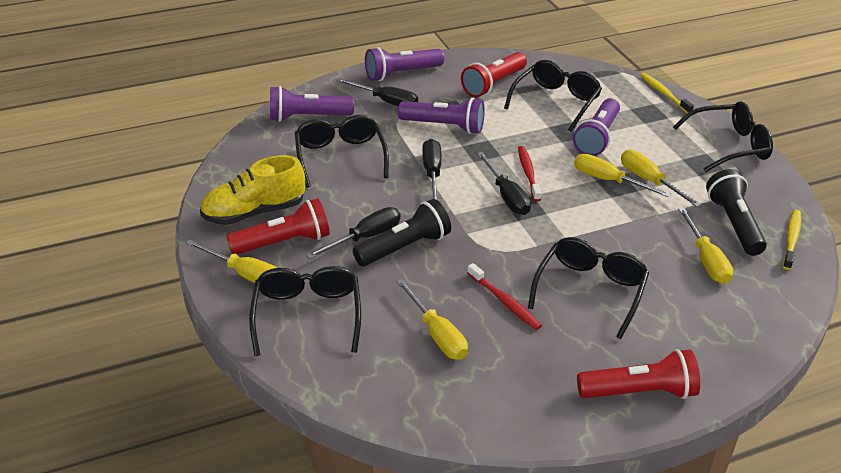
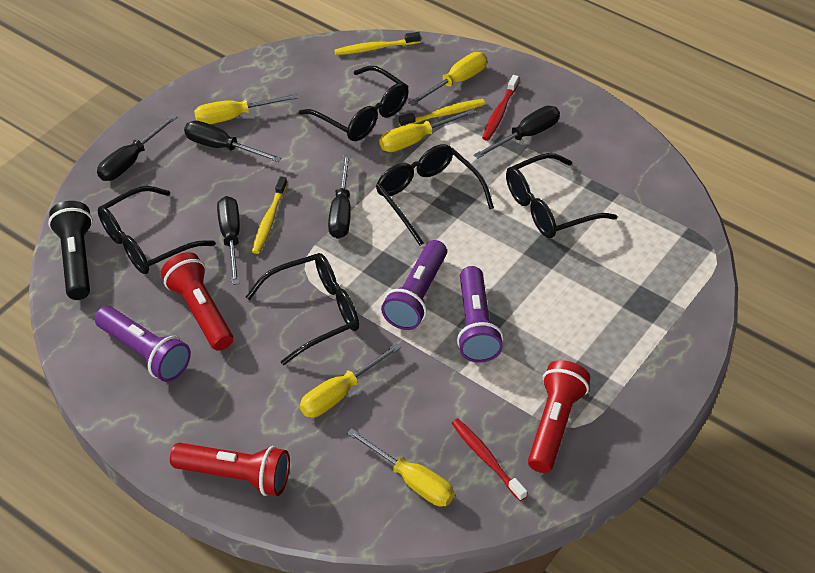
black flashlight: [353,199,451,267] [706,169,767,256] = 2 -> [48,201,93,300] = 1
black screwdriver: [306,207,400,259] [336,78,418,106] [422,139,441,201] [477,152,531,215] = 4 -> [97,114,178,181] [184,121,281,162] [217,196,240,285] [328,154,351,239] [474,106,560,159] = 5
purple flashlight: [270,86,354,122] [365,47,444,81] [398,98,485,134] [573,98,620,156] = 4 -> [95,306,191,382] [381,240,447,330] [457,266,503,363] = 3
yellow shoe: [200,155,305,225] = 1 -> none = 0
yellow toothbrush: [640,73,694,113] [783,210,801,270] = 2 -> [252,176,287,254] [334,32,421,55] [399,99,485,127] = 3

